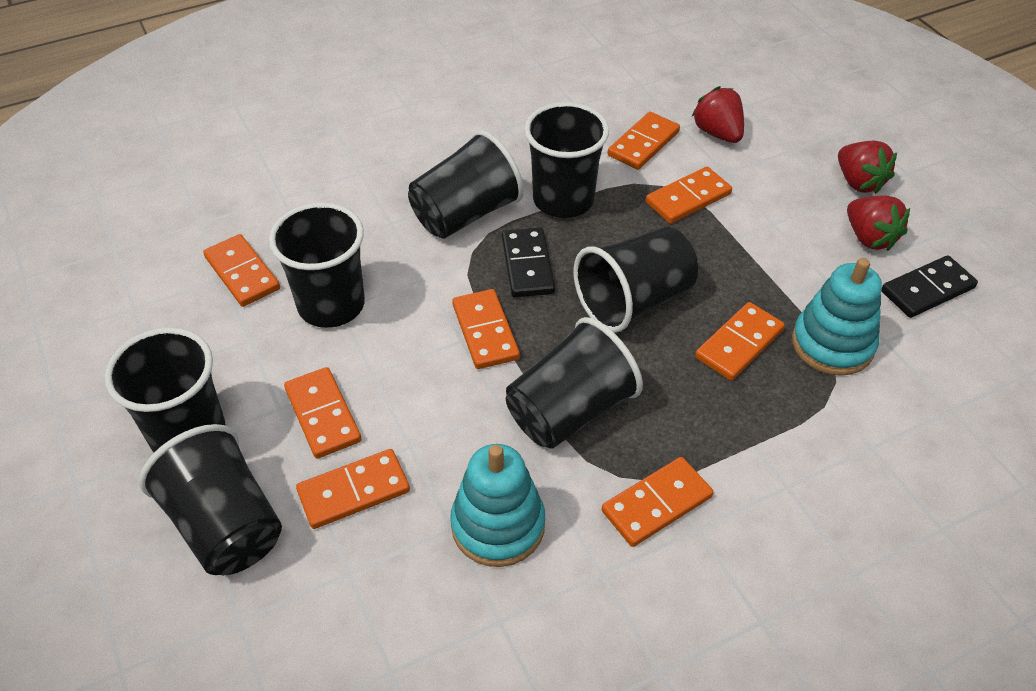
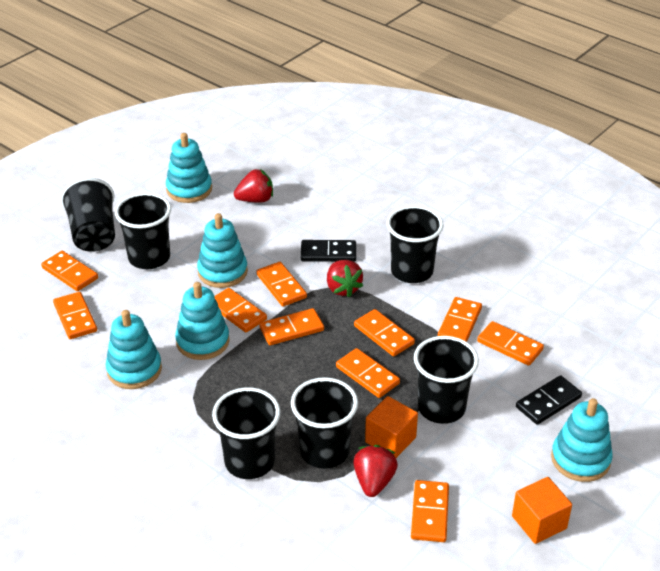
black cup: [105,328,226,452] [139,424,282,575] [269,203,365,328] [408,130,524,238] [506,317,643,448] [524,102,609,218] [574,227,698,333] = 7 -> [61,178,115,252] [115,193,171,269] [212,387,280,479] [291,377,358,469] [387,206,444,283] [414,336,479,424] = 6
orange cube: none = 0 -> [365,396,418,458] [512,477,572,544] = 2
orange domino: [203,234,280,307] [284,367,361,459] [296,449,410,529] [452,289,520,369] [602,457,713,547] [608,112,680,170] [646,167,732,224] [695,302,785,381] = 8 -> [41,251,98,291] [53,292,97,339] [214,288,267,332] [256,262,307,306] [259,308,324,345] [336,348,400,398] [354,309,415,356] [411,480,449,542] [438,297,482,342] [477,321,544,366] = 10
turquoise stacking toy: [450,444,545,567] [792,258,882,376] = 2 -> [106,310,162,389] [166,133,212,203] [175,282,229,360] [197,213,248,288] [551,398,613,482] = 5

